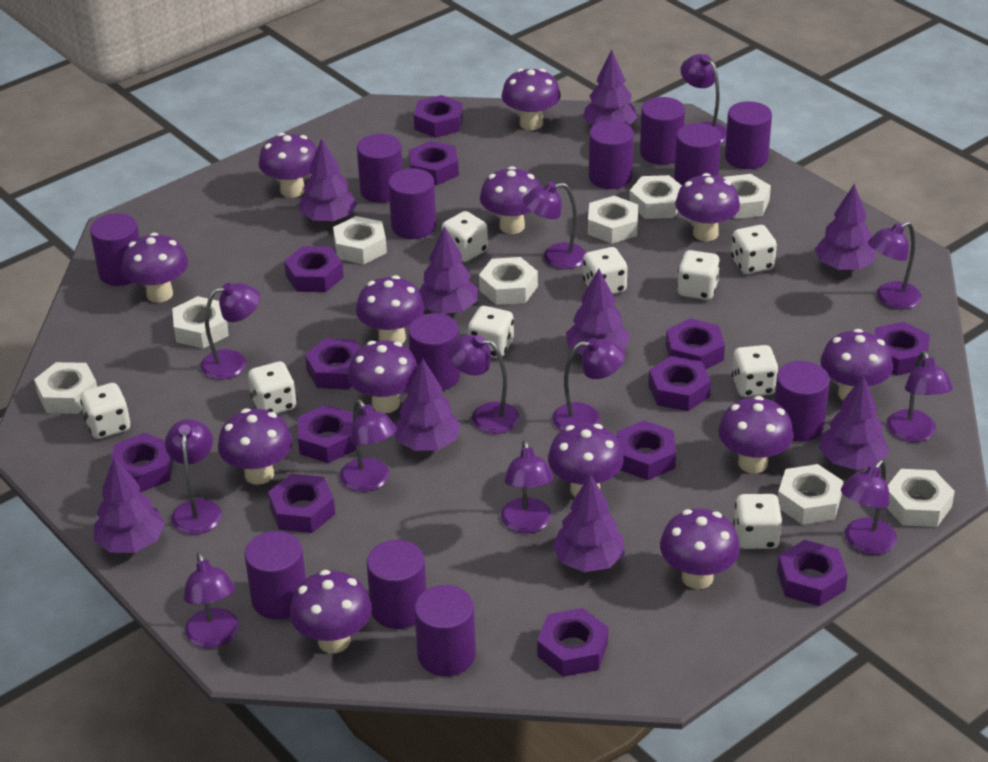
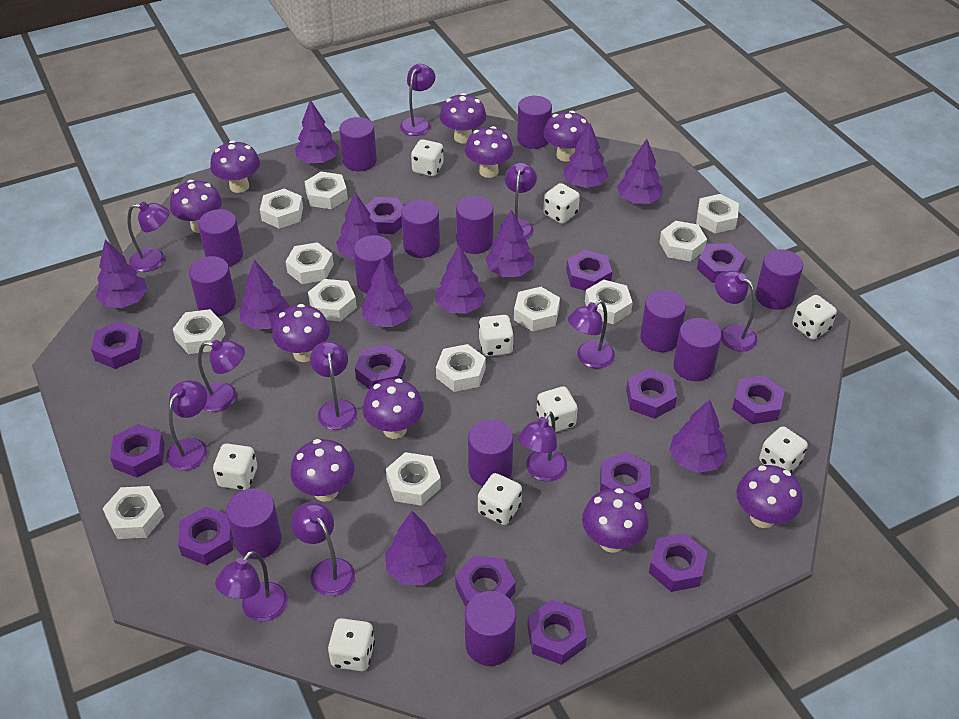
purple cylinder: [90,213,139,286] [245,531,306,620] [357,134,403,203] [366,540,427,629] [388,168,436,239] [408,313,461,391] [414,585,476,676] [589,120,634,189] [640,97,685,165] [674,123,721,185] [725,101,772,169] [774,361,830,442] = 12 -> [189,256,236,317] [198,209,243,267] [226,489,281,559] [339,117,377,171] [353,235,394,294] [401,200,440,258] [456,196,493,254] [465,591,516,666] [468,419,513,486] [517,96,552,149] [640,290,686,352] [673,318,722,381] [755,249,803,310] = 13
purple lamp: [165,419,222,535] [184,552,239,648] [200,283,260,380] [340,400,397,492] [448,335,520,434] [501,440,553,533] [523,182,586,269] [553,338,625,431] [681,54,727,143] [841,460,897,555] [868,221,922,309] [887,351,953,442] = 12 -> [128,202,170,272] [166,380,208,471] [198,340,245,412] [215,551,288,622] [291,502,355,596] [310,341,357,430] [400,64,435,136] [500,162,537,239] [518,412,567,481] [568,300,615,368] [715,271,757,352] = 11
purple mushroom: [121,233,188,303] [218,408,293,485] [259,133,317,198] [290,570,372,653] [348,340,418,413] [356,275,424,344] [480,166,541,234] [502,69,561,130] [548,423,623,497] [660,509,740,589] [675,173,740,241] [718,396,794,473] [820,329,893,400] = 13 -> [170,180,222,233] [210,141,260,193] [272,304,330,362] [290,439,354,502] [363,379,424,439] [439,93,486,144] [465,126,513,178] [543,111,589,161] [582,488,649,553] [736,465,803,528] = 10
purple tree: [94,457,165,553] [300,138,358,223] [395,358,461,451] [419,226,477,314] [552,474,625,572] [566,269,630,355] [583,50,638,126] [815,184,876,271] [819,375,889,470] = 9 -> [96,239,147,308] [239,260,290,329] [295,99,339,164] [336,192,381,259] [362,258,413,327] [385,511,447,586] [435,245,486,314] [485,209,534,277] [563,123,608,188] [617,139,663,204] [669,399,727,473] = 11
white nut: [34,362,97,414] [172,296,229,348] [333,216,387,264] [479,257,538,305] [588,196,638,244] [629,175,682,219] [723,174,771,219] [778,464,843,525] [886,469,955,527] = 9 -> [102,486,164,539] [173,309,226,354] [260,189,303,229] [285,242,334,284] [304,172,348,209] [308,279,357,321] [386,452,441,506] [436,344,486,392] [514,287,560,332] [585,280,633,324] [659,221,707,261] [696,194,739,234] = 12

